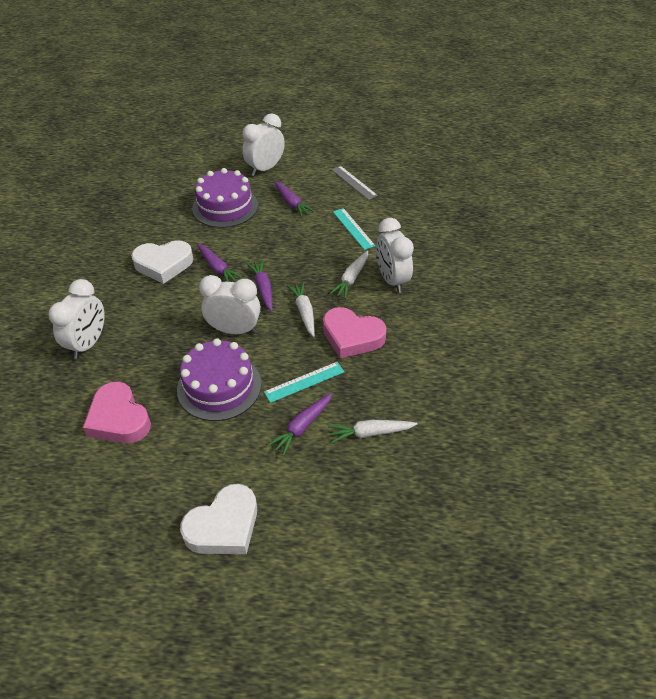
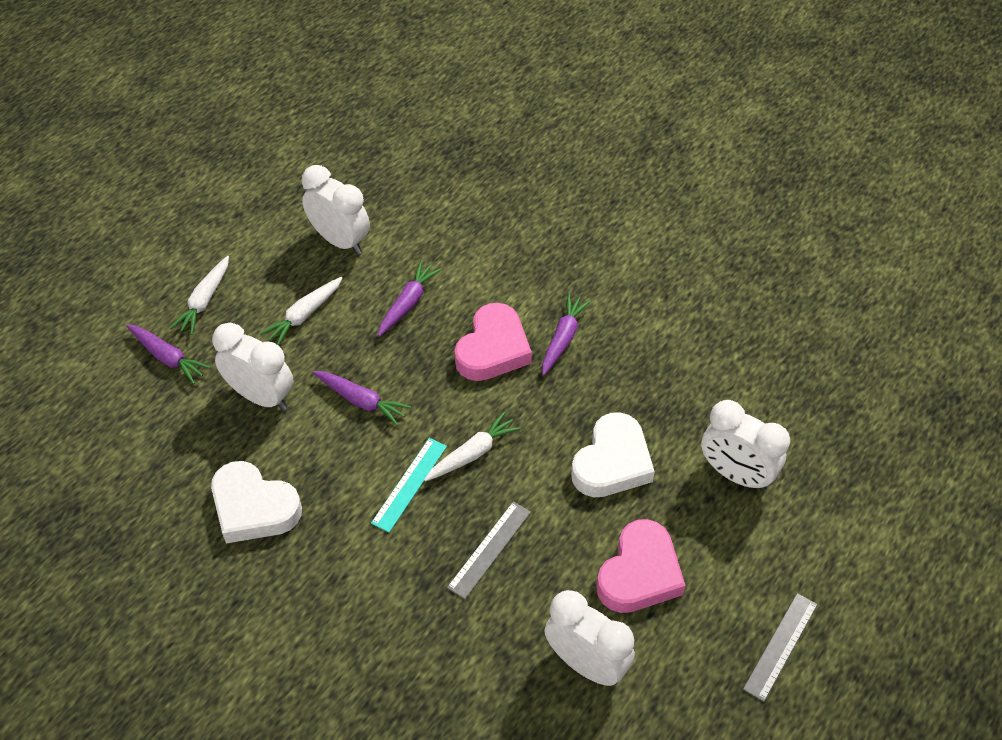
grey ruler: [331,166,378,200] = 1 -> [447,501,531,599] [743,593,818,702] = 2
purple cake: [177,338,261,421] [192,168,258,228] = 2 -> none = 0
turquoise ruler: [264,362,344,403] [333,208,375,250] = 2 -> [371,438,447,532] = 1

